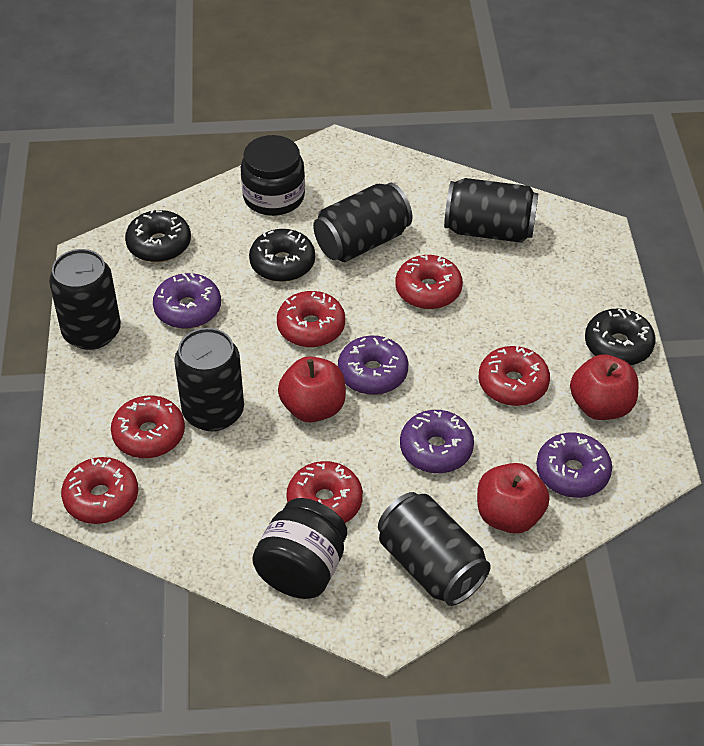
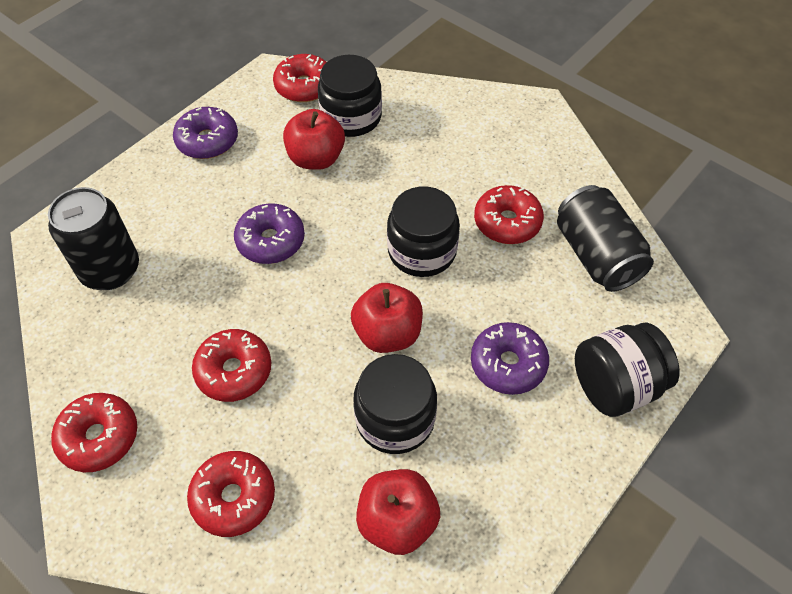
black can: [49,249,121,350] [174,328,244,431] [313,183,412,262] [378,492,491,606] [444,178,539,243] = 5 -> [48,187,139,290] [557,185,654,292] = 2
black donut: [125,209,191,262] [249,229,315,282] [585,308,655,365] = 3 -> none = 0
black jar: [241,135,305,216] [252,498,347,599] = 2 -> [318,55,382,137] [353,354,437,454] [387,187,460,277] [575,323,680,417] = 4
purple donut: [153,273,221,329] [338,336,408,395] [400,410,474,473] [536,433,612,498] = 4 -> [173,107,238,159] [234,203,305,264] [471,322,549,395] = 3
red donut: [61,457,138,524] [111,396,185,458] [277,291,345,347] [286,461,363,523] [395,255,463,309] [478,346,550,406] = 6 -> [51,393,137,472] [187,451,275,537] [192,329,271,402] [273,54,327,102] [474,185,544,244] = 5

